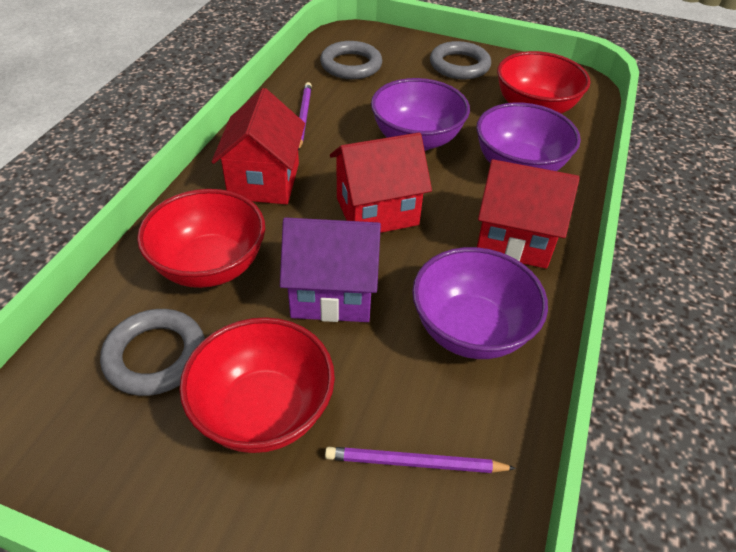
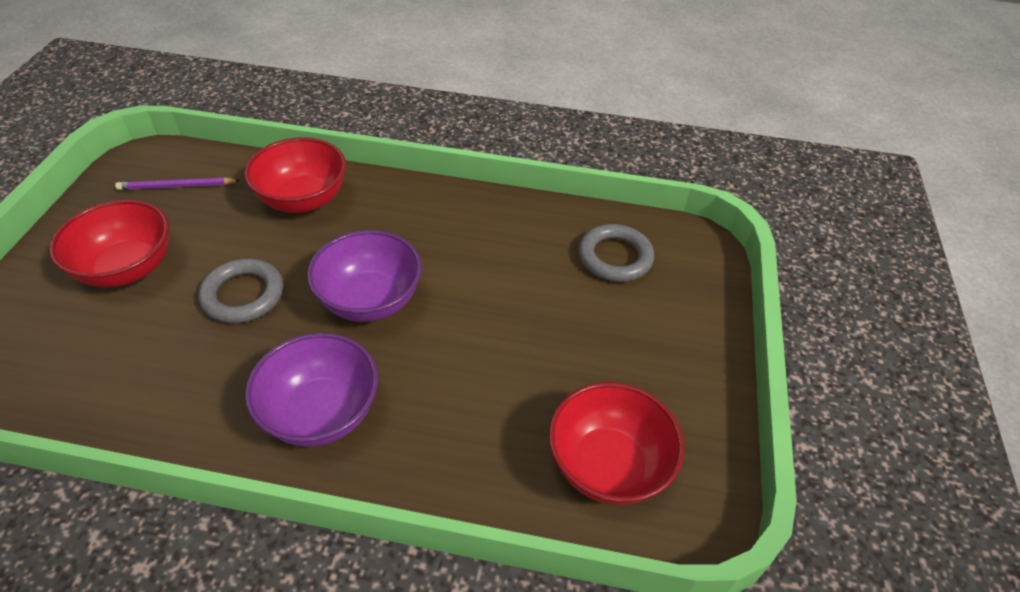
grey ring: [100,309,205,396] [320,41,382,79] [430,41,491,80] = 3 -> [199,259,283,323] [578,224,654,282] = 2
purple bowl: [371,78,470,151] [412,247,548,359] [476,102,581,171] = 3 -> [245,333,378,447] [307,230,422,322] = 2
purple house: [280,217,381,322] = 1 -> none = 0
purple pencil: [298,82,312,151] [325,447,516,473] = 2 -> [115,177,241,190] = 1
red house: [211,88,305,204] [330,133,432,233] [477,159,580,269] = 3 -> none = 0

